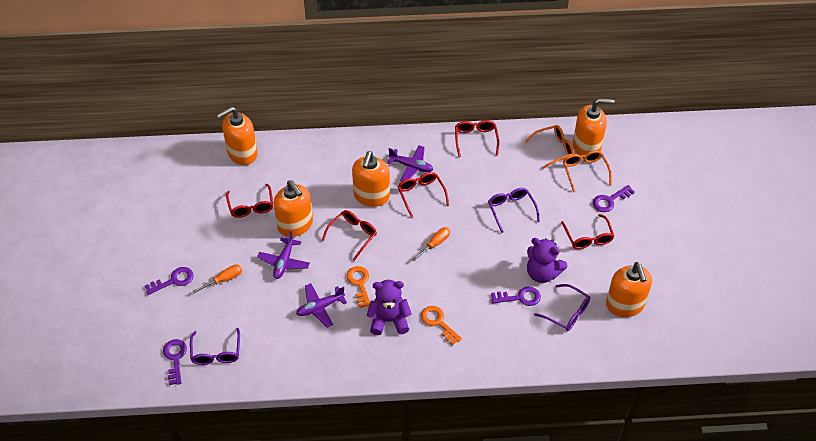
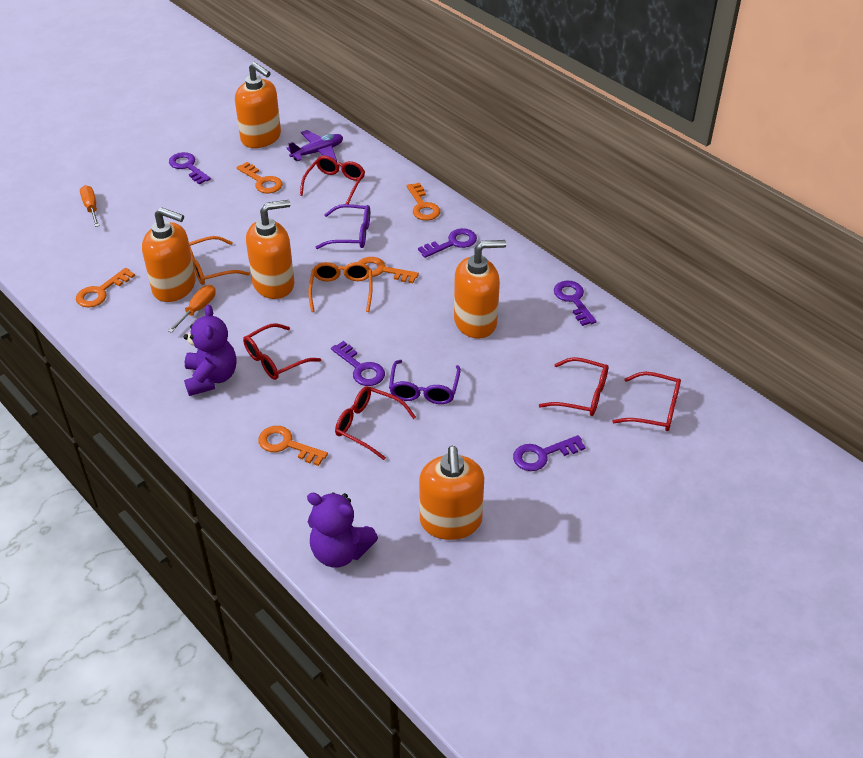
orange key: [347,266,370,308] [421,306,462,345] = 2 -> [76,268,135,307] [236,162,283,193] [258,426,328,466] [359,257,419,283] [407,183,440,220] = 5
purple glasses: [190,328,240,365] [488,188,540,233] [534,284,590,331] = 3 -> [315,204,370,249] [389,360,461,404] = 2
purple key: [145,267,194,295] [163,339,187,385] [491,286,541,306] [593,185,635,212] = 4 -> [169,152,211,184] [331,341,385,386] [418,228,477,258] [513,435,586,471] [554,281,597,326] = 5
purple plane: [257,231,310,279] [296,283,347,327] [387,145,433,181] = 3 -> [286,130,343,161] = 1

